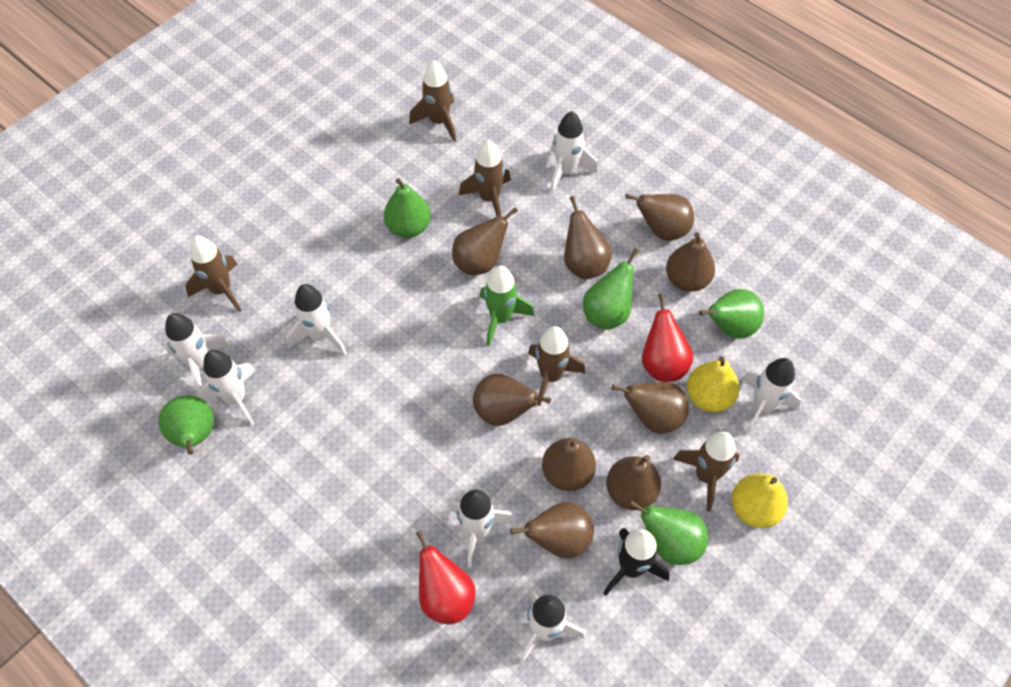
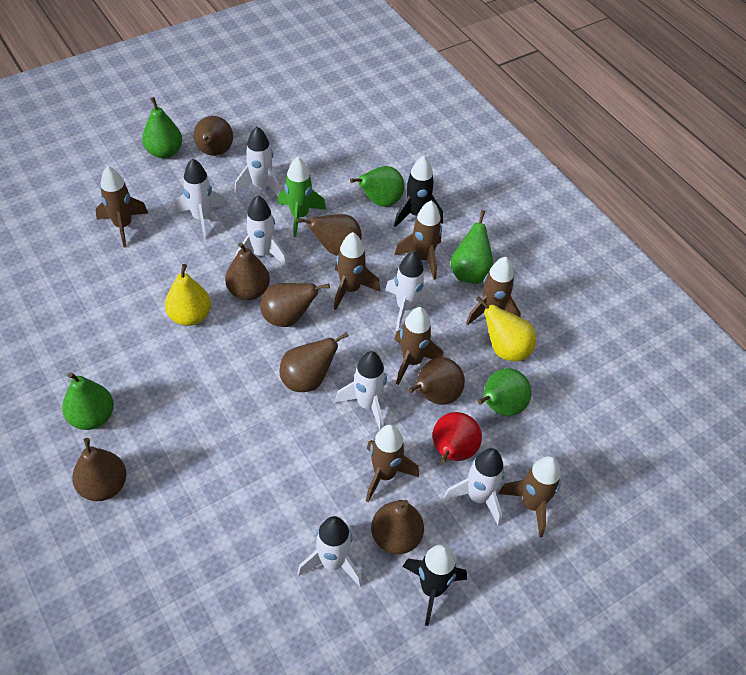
black rocket: [603,528,670,596] = 1 -> [394,156,443,227] [403,544,467,626] = 2
brown pear: [452,207,518,275] [473,374,551,426] [510,502,594,559] [542,438,596,491] [564,196,612,279] [606,455,661,510] [612,382,689,433] [625,194,694,241] [666,232,715,292] = 9 -> [72,438,126,501] [194,116,233,156] [225,242,270,300] [260,283,330,327] [279,332,349,392] [297,214,362,256] [371,500,424,554] [408,357,465,405] = 8
brown rocket: [185,236,242,312] [409,60,456,142] [459,140,511,216] [528,326,585,406] [673,432,740,511] = 5 -> [95,166,148,247] [334,232,380,310] [366,424,419,502] [394,200,442,280] [394,307,443,385] [466,257,521,325] [498,456,561,537] = 7
red pear: [416,530,476,625] [642,293,693,382] = 2 -> [433,412,482,463] = 1

